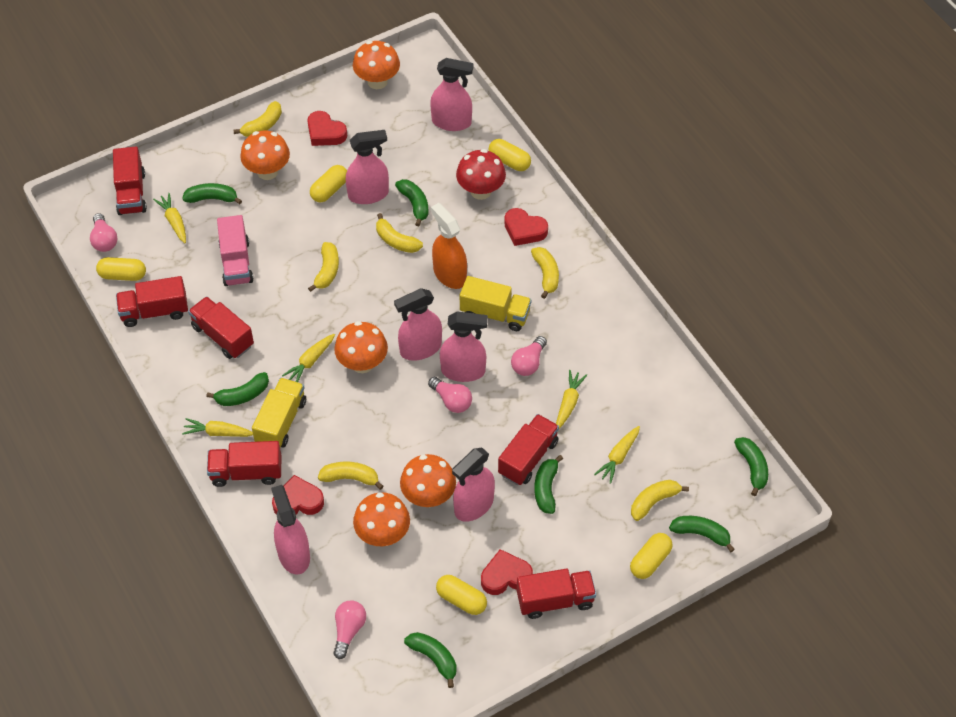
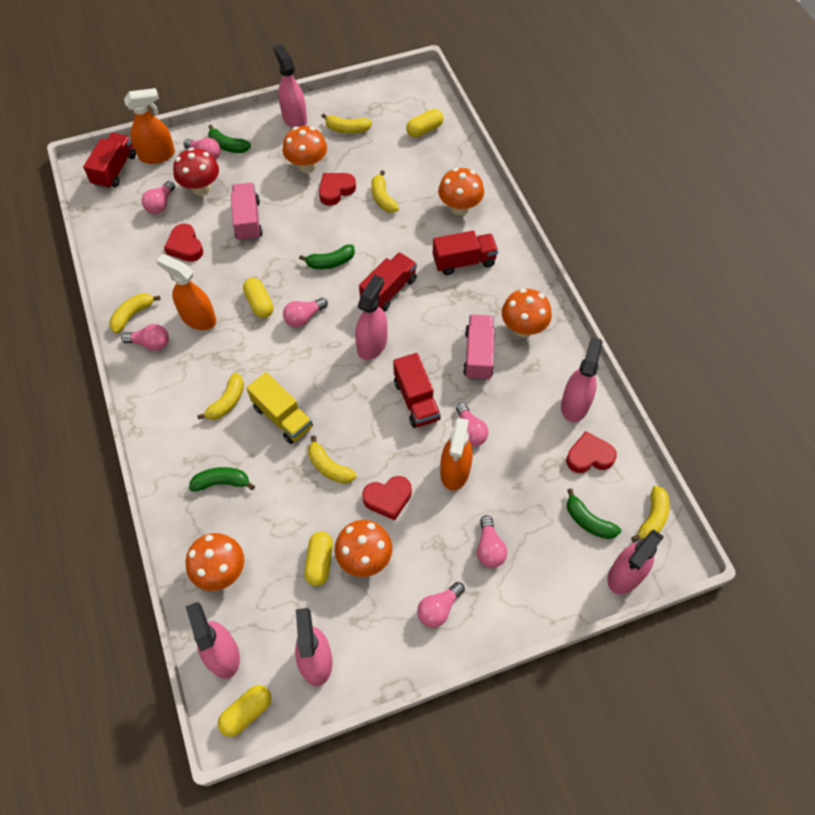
green banana: [182,183,242,204] [206,372,269,406] [395,179,428,226] [404,632,457,688] [534,455,563,514] [669,516,735,552] [734,437,768,496] = 7 -> [189,467,255,491] [208,125,251,153] [299,245,355,269] [567,488,621,539] = 4
orange spray bottle: [431,203,467,289] = 1 -> [124,88,175,164] [156,254,216,330] [440,418,473,491] = 3
pink light bulb: [90,213,118,252] [333,600,366,659] [428,377,472,413] [511,336,547,376] = 4 -> [121,324,169,351] [142,181,175,214] [183,138,220,160] [283,298,328,328] [417,582,465,628] [456,402,488,447] [477,515,507,568] = 7
pink truck: [217,215,254,286] = 1 -> [231,183,263,242] [463,315,495,381] = 2
red truck: [113,147,147,215] [116,276,188,327] [188,296,254,359] [207,441,282,487] [498,414,559,485] [517,569,596,619] = 6 -> [83,133,136,189] [359,252,417,312] [393,353,441,428] [433,231,498,275] = 4
yellow capsule: [96,257,146,281] [310,165,347,203] [436,575,487,615] [488,139,531,171] [630,533,673,579] = 5 -> [218,685,271,737] [243,278,274,318] [304,532,333,586] [406,109,444,137] = 4
yellow carrot: [153,193,186,243] [182,418,253,437] [282,334,335,382] [556,370,587,429] [594,426,640,484] = 5 -> none = 0
yellow truck: [252,378,306,448] [460,276,531,331] = 2 -> [247,372,313,444] = 1

